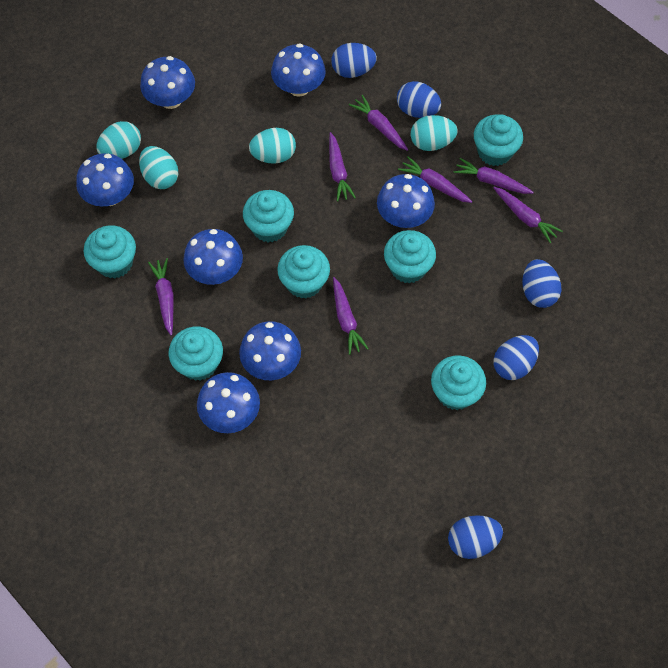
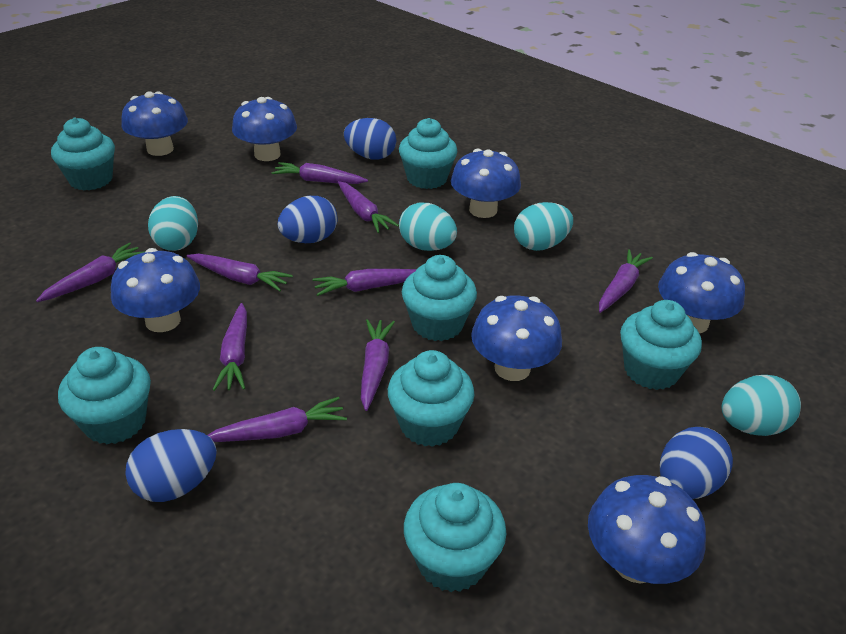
blue egg: [331,43,377,78] [397,81,441,118] [448,515,503,559] [493,335,539,380] [522,259,561,308] = 5 -> [125,429,217,502] [278,196,338,243] [344,118,396,160] [660,427,733,499] = 4
purple carrot: [148,258,174,336] [329,132,356,202] [333,277,369,355] [349,95,408,151] [398,156,472,203] [454,158,534,194] [493,187,563,243] = 7 -> [36,242,145,302] [187,254,293,291] [207,397,347,442] [213,303,247,391] [272,162,368,184] [313,269,417,296] [338,181,399,233] [361,319,395,411] [599,249,653,313] = 9

